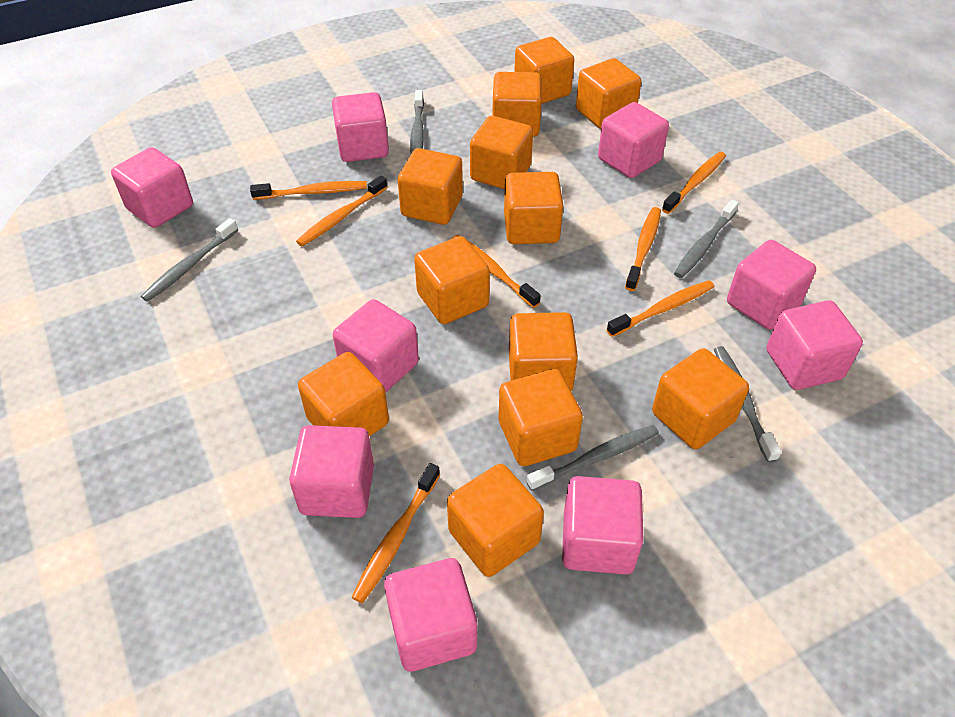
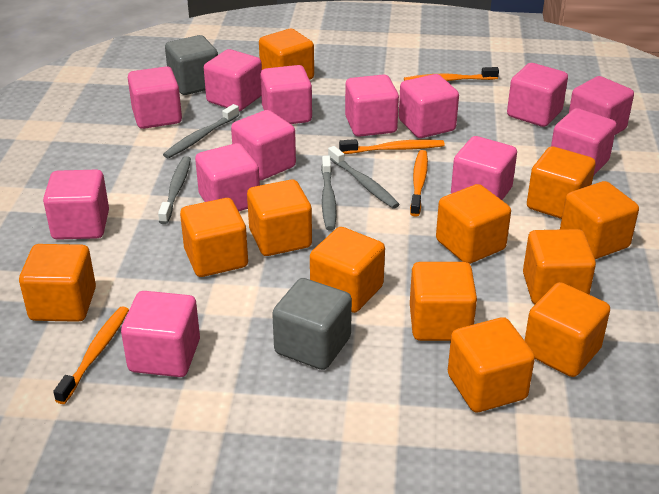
grey cube: none = 0 -> [165,35,218,95] [272,278,352,370] = 2
grey toothbrush: [141,218,238,302] [410,90,424,153] [527,425,659,491] [674,199,739,278] [714,346,781,463] = 5 -> [158,156,191,224] [163,104,239,158] [321,156,336,230] [328,146,400,209] = 4
orange toothbrush: [250,181,367,200] [296,176,388,246] [352,463,440,603] [452,235,541,308] [607,280,714,337] [625,207,661,291] [662,152,726,214] = 7 -> [53,306,129,404] [339,139,445,154] [404,67,499,81] [410,150,428,217] = 4
pink cube: [111,147,193,228] [289,425,374,518] [332,92,389,162] [333,299,419,393] [384,558,477,672] [562,476,644,575] [598,102,669,178] [727,240,816,330] [767,300,863,390] = 9 -> [43,169,109,240] [121,291,200,377] [128,66,182,129] [195,143,260,211] [204,49,262,111] [231,110,296,180] [260,65,312,124] [345,74,399,137] [399,74,459,138] [451,136,517,200] [507,63,568,127] [551,108,617,176] [569,76,634,135] = 13

